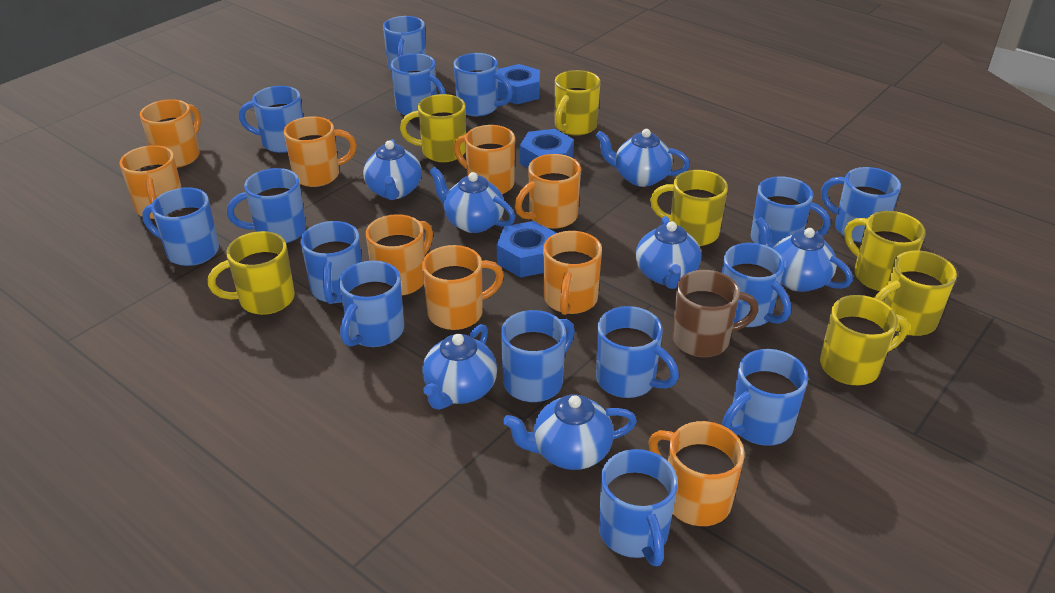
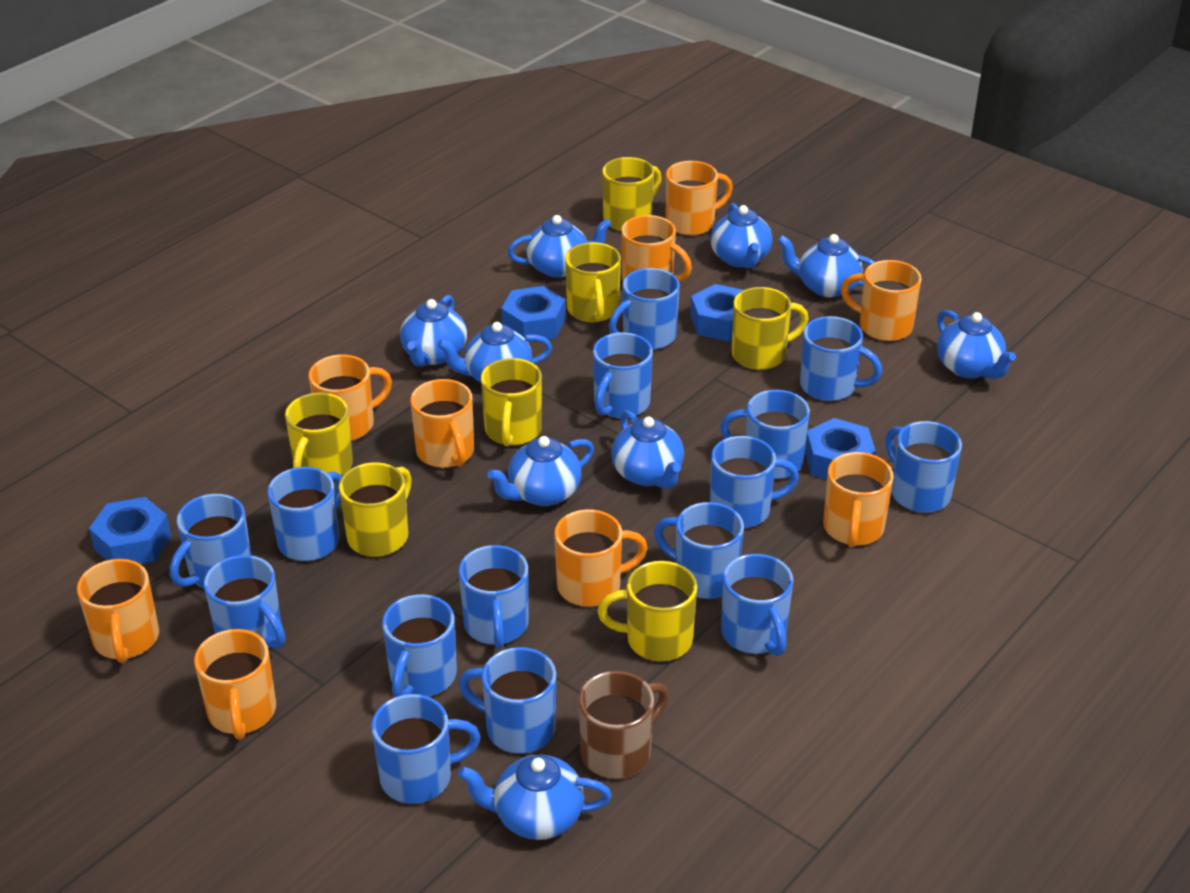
blue nut: [497,221,556,278] [498,64,540,104] [520,129,574,168] = 3 -> [89,497,171,564] [501,286,566,342] [690,284,743,342] [805,418,876,480] = 4
blue teapot: [363,139,422,200] [422,324,497,410] [429,167,515,233] [503,395,637,470] [596,129,690,187] [636,216,701,289] [755,217,853,292] = 7 -> [400,295,467,367] [437,322,552,383] [458,755,612,840] [487,436,594,506] [507,215,612,278] [611,410,684,489] [710,203,773,268] [777,234,875,297] [937,310,1016,379] = 9

